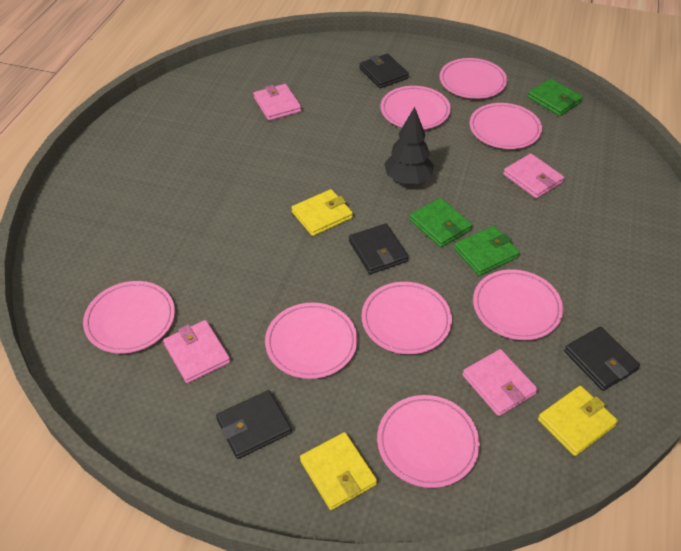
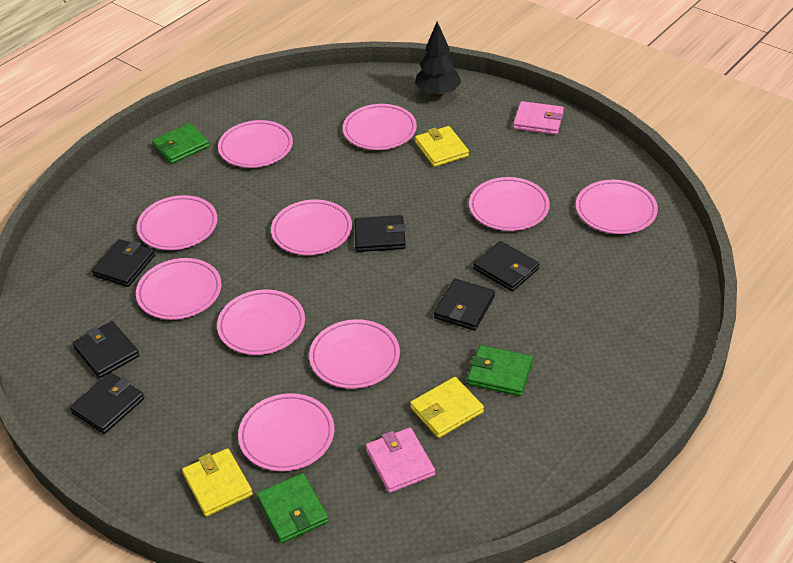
black wallet: [216,390,292,459] [349,224,408,274] [359,53,409,88] [564,327,640,391] = 4 -> [70,373,144,434] [73,321,139,378] [92,239,155,287] [354,215,406,252] [434,279,495,331] [473,241,539,292] = 6
pink plate: [83,281,175,353] [265,303,358,379] [362,282,452,354] [377,395,480,488] [381,86,451,129] [440,58,507,99] [470,103,542,149] [473,269,563,340] = 8 -> [136,258,222,320] [137,195,218,250] [217,290,305,355] [218,120,293,168] [238,393,334,471] [271,200,352,255] [309,319,400,389] [343,104,417,150] [469,177,550,231] [576,180,658,234] = 10
pink wallet: [163,320,230,383] [254,84,302,121] [462,349,538,416] [503,154,564,199] = 4 -> [366,428,435,493] [513,101,564,135] = 2

